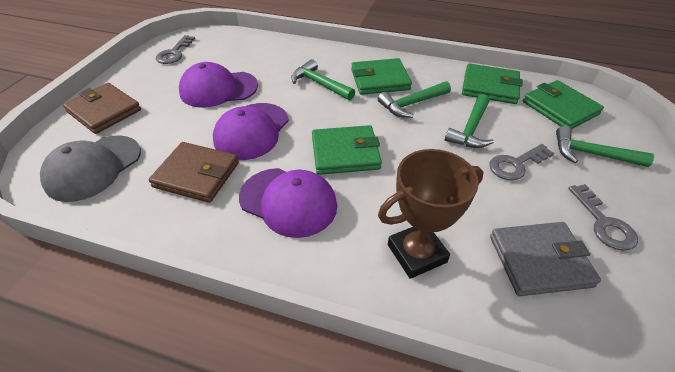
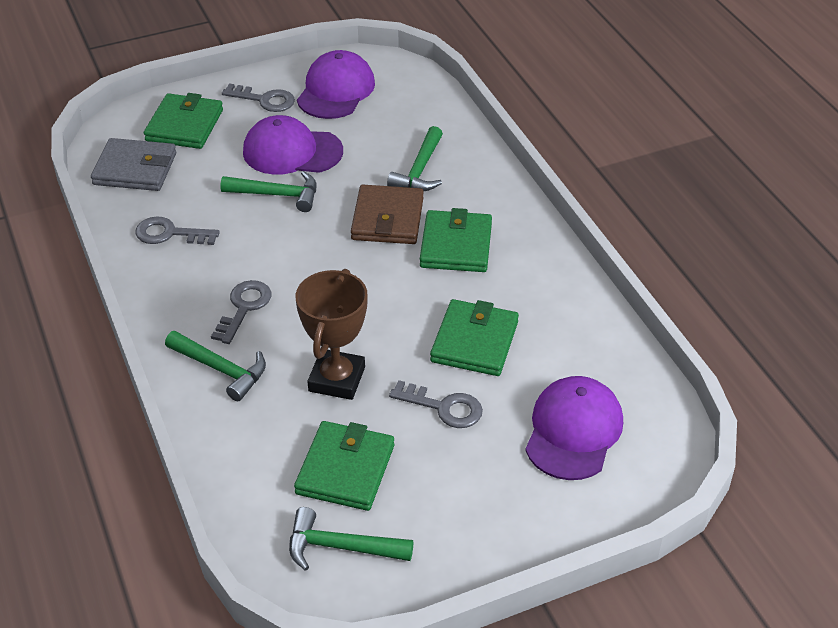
brown wallet: [63,83,141,134] [148,142,239,203] = 2 -> [351,185,424,244] = 1
grey cap: [40,135,141,202] = 1 -> none = 0
grey key: [156,35,195,64] [489,144,554,180] [568,184,638,251] = 3 -> [135,217,220,245] [211,280,271,344] [222,83,295,112] [389,380,483,428] = 4

